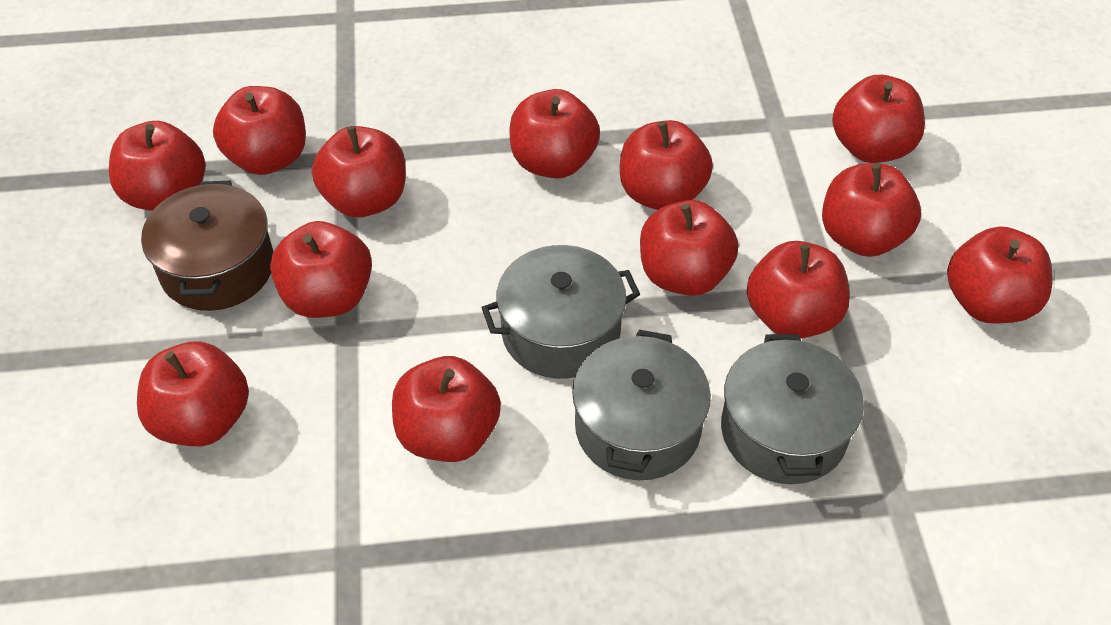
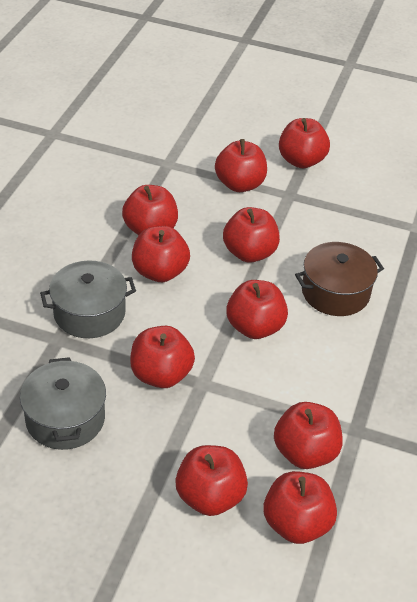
grey pot: [482,245,640,379] [572,330,711,480] [721,334,864,484] = 3 -> [20,357,106,450] [40,261,136,338] = 2
red apple: [109,121,206,211] [137,342,249,446] [213,86,306,175] [270,221,372,318] [312,126,406,217] [392,356,501,462] [510,89,600,178] [620,120,713,210] [640,200,738,296] [747,241,850,339] [822,163,921,257] [832,75,925,163] [947,226,1052,324] = 13 -> [122,185,178,235] [130,326,195,388] [132,226,190,282] [175,445,248,516] [215,139,267,192] [223,207,280,263] [226,280,288,339] [263,471,337,544] [274,402,343,469] [279,118,330,168] = 10

